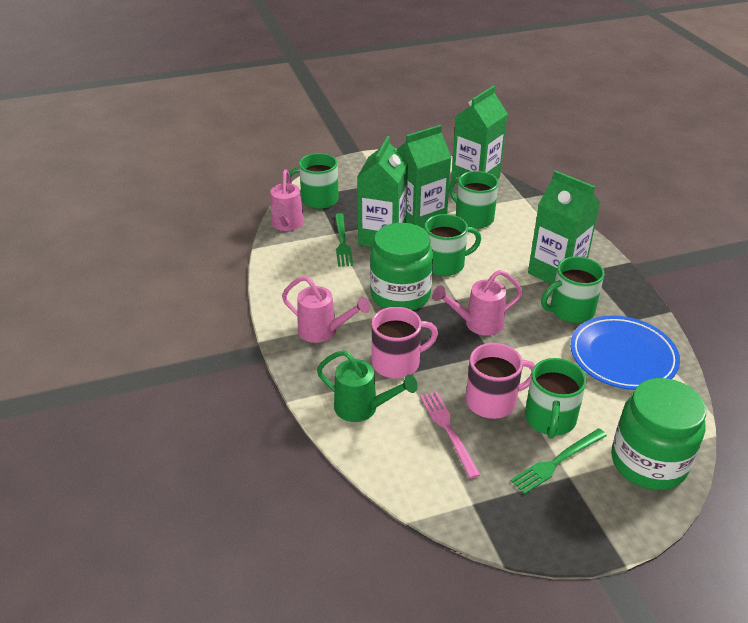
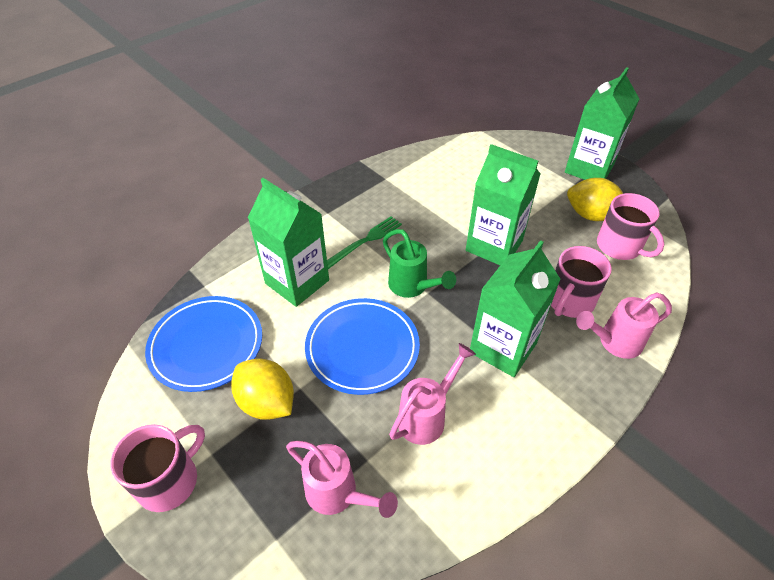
blue plate: [570,316,680,390] = 1 -> [145,296,262,392] [305,298,420,395] = 2
green fork: [335,213,353,267] [511,428,607,494] = 2 -> [327,216,402,269] = 1
green jar: [370,223,433,311] [611,378,706,490] = 2 -> none = 0
green mug: [286,153,339,209] [425,214,481,276] [449,171,499,229] [525,358,587,439] [541,256,605,323] = 5 -> none = 0
pink fork: [420,391,480,479] = 1 -> none = 0
pink mug: [372,307,438,378] [466,343,535,419] = 2 -> [110,424,205,512] [551,246,612,318] [597,193,664,260] = 3
yellow lemon: none = 0 -> [231,358,294,420] [567,178,623,221] = 2

